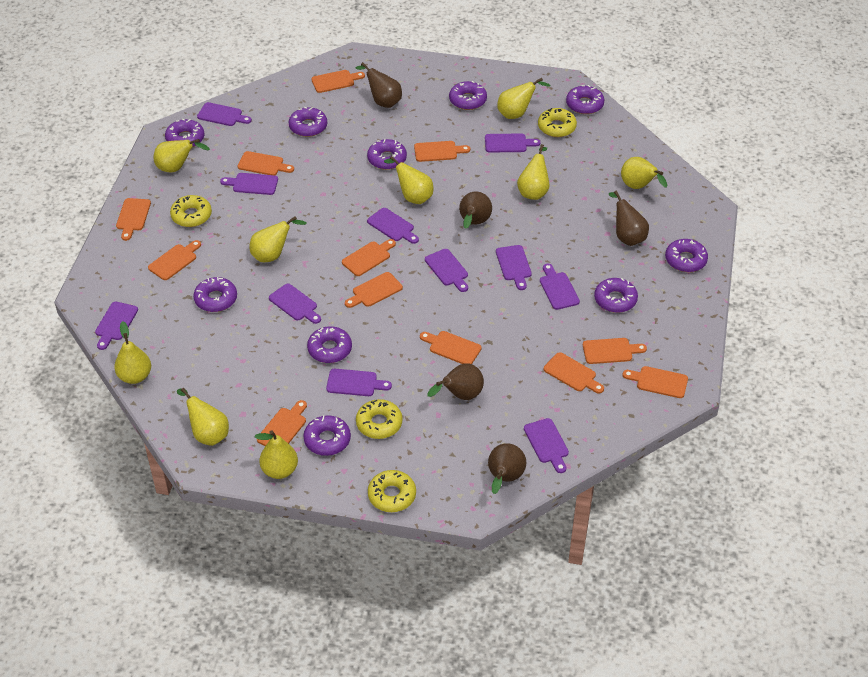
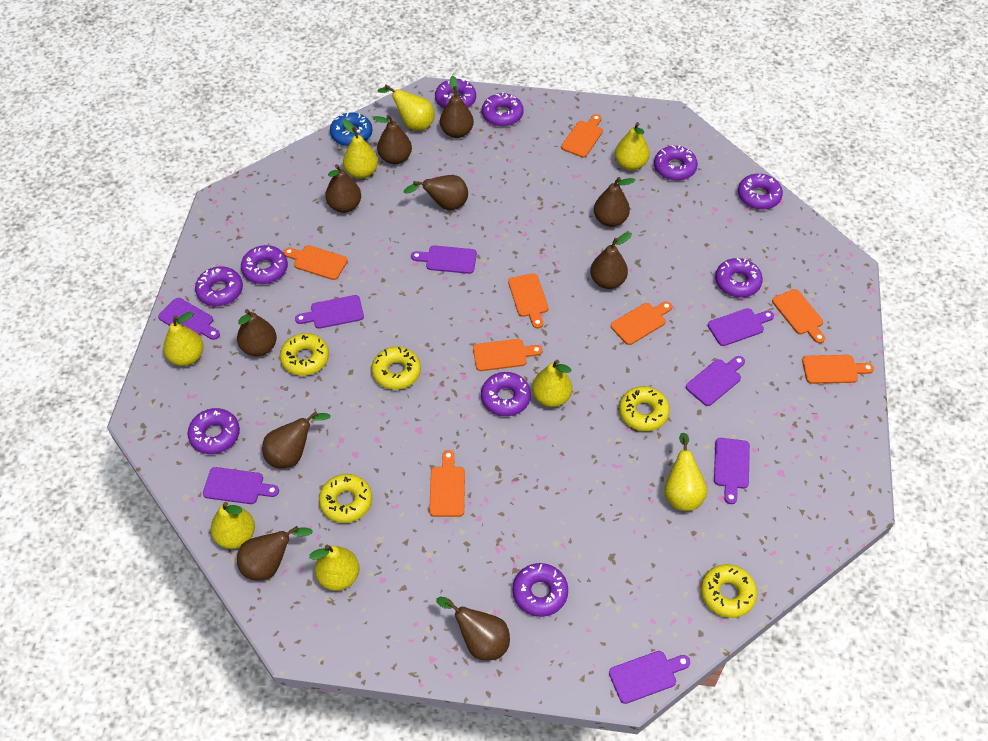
blue donut: none = 0 -> [330,112,372,146] = 1
brown pear: [356,62,402,108] [427,364,484,400] [459,191,492,229] [488,443,526,494] [609,190,649,246] = 5 -> [237,309,277,356] [237,526,313,581] [262,411,331,469] [325,164,361,213] [373,114,412,164] [404,175,468,210] [436,597,510,661] [440,75,474,138] [590,232,632,289] [594,177,636,227] = 10
orange cutting board: [116,198,151,241] [148,240,201,280] [237,151,294,175] [257,400,307,446] [311,70,365,93] [342,239,396,276] [345,272,403,308] [414,141,470,162] [420,331,482,364] [544,352,604,393] [583,338,647,364] [623,366,688,398] = 12 -> [283,245,348,280] [429,450,465,517] [473,339,543,371] [508,273,548,329] [561,114,603,157] [611,302,672,345] [772,289,825,343] [802,355,874,384] = 8
purple cutting board: [95,302,138,350] [197,102,252,126] [220,173,278,195] [269,284,321,324] [326,369,392,396] [367,208,419,244] [425,249,468,292] [485,133,541,153] [496,245,532,290] [524,418,569,473] [540,264,580,310] = 11 -> [158,298,220,340] [203,467,279,504] [295,295,364,329] [411,245,477,274] [609,651,690,704] [686,356,745,406] [708,308,774,346] [714,438,750,504] = 8
yellow donut: [170,195,212,227] [356,399,403,439] [368,470,416,512] [538,108,577,137] = 4 -> [280,333,329,376] [319,474,372,523] [371,346,421,390] [619,386,670,431] [701,564,757,618] = 5
yellow pear: [114,321,151,384] [154,139,210,172] [177,388,229,446] [250,216,307,262] [255,430,298,479] [384,156,433,204] [497,78,550,119] [517,144,549,200] [621,157,667,189] = 9 -> [163,312,204,366] [211,502,255,549] [309,545,359,591] [342,119,378,179] [378,84,435,131] [532,360,572,407] [615,122,650,171] [664,433,708,511] = 8

